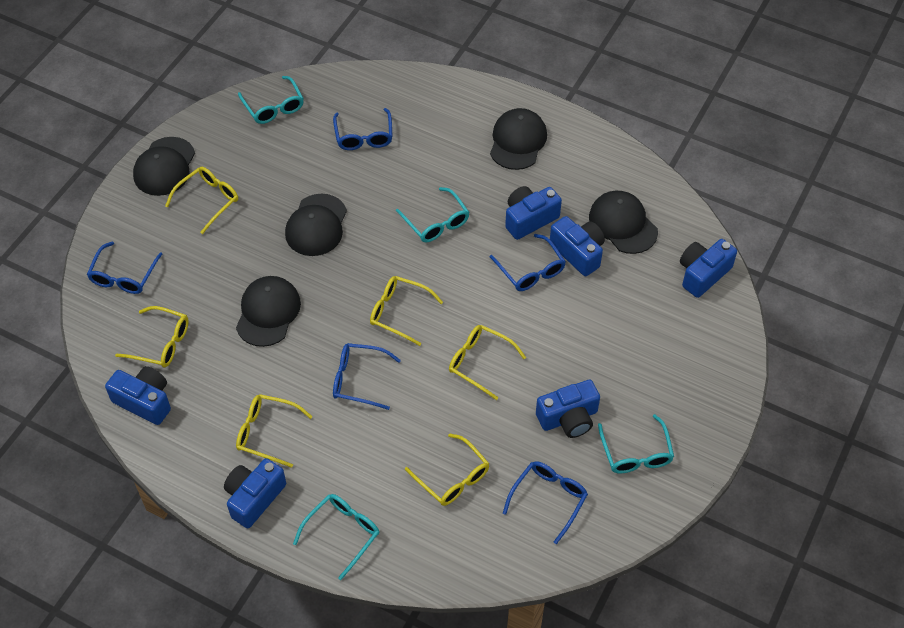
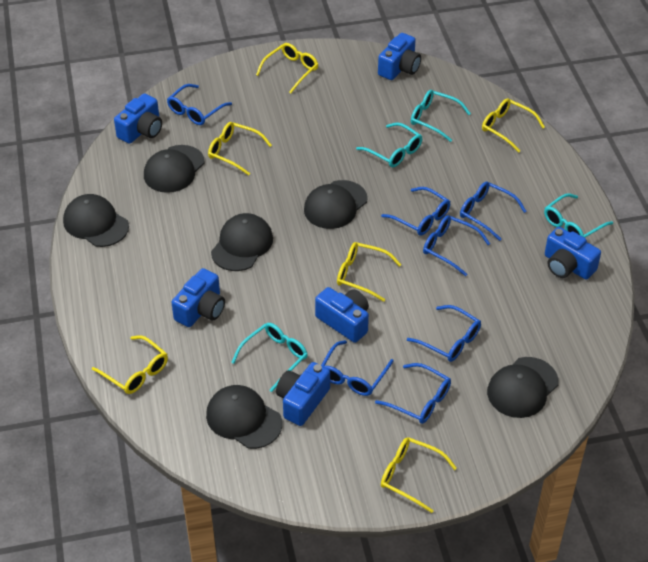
black cap: [133,137,195,196] [236,276,301,347] [285,194,347,256] [490,108,547,170] [589,191,658,254] = 5 -> [63,194,129,247] [144,145,204,193] [206,385,282,449] [211,213,273,271] [304,180,368,229] [487,357,559,418] = 6
blue glasses: [87,242,162,294] [333,108,393,150] [333,343,401,410] [490,234,566,291] [503,461,588,544] = 5 -> [167,84,232,125] [321,340,393,396] [375,363,451,424] [381,187,450,236] [407,305,481,362] [423,215,490,276] [460,182,527,241] = 7

